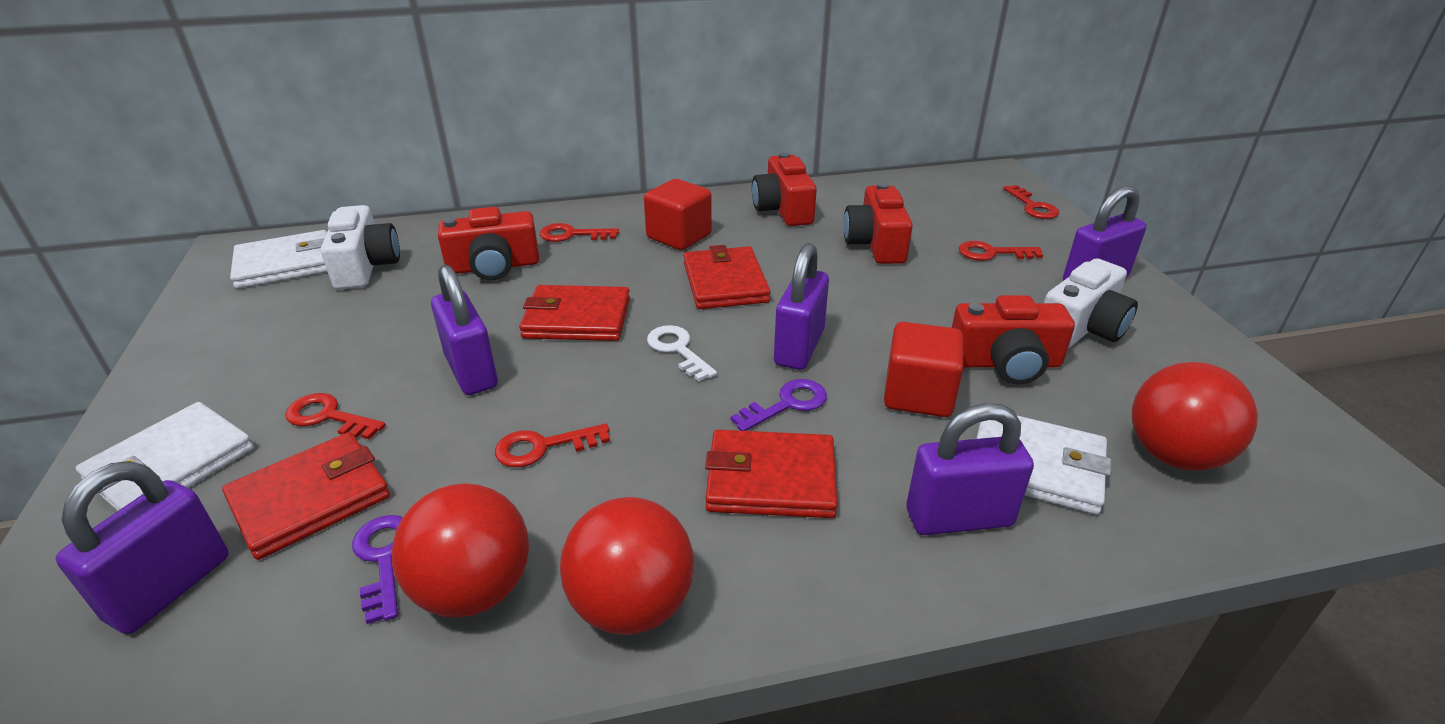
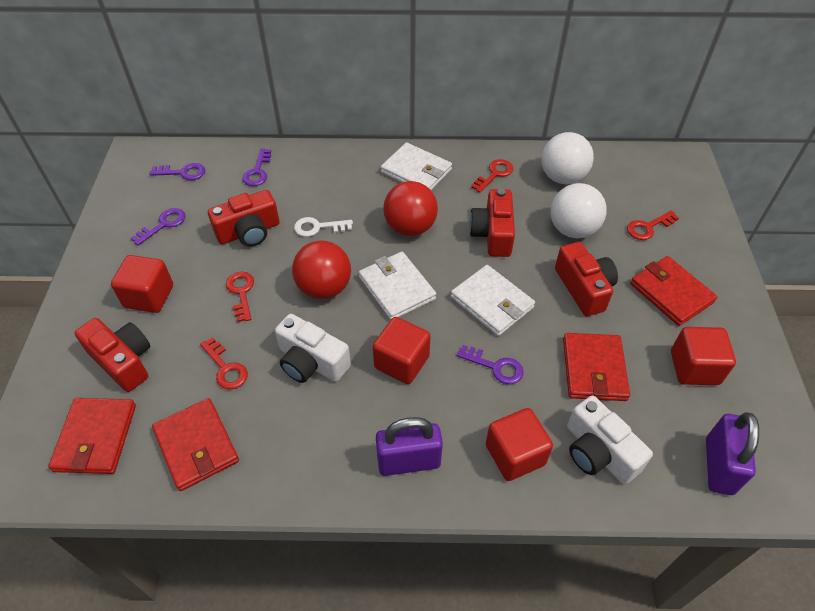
purple key: [352,515,403,624] [731,379,827,431] = 2 -> [131,208,186,246] [149,163,205,180] [242,149,271,186] [457,345,524,384] = 4
purple padlock: [55,461,229,634] [431,265,498,395] [774,243,829,370] [907,403,1034,535] [1063,186,1147,281] = 5 -> [376,417,443,476] [706,412,759,495] = 2
red ball: [392,483,529,618] [560,497,694,635] [1132,362,1258,471] = 3 -> [292,240,351,299] [383,181,438,236] = 2
red cube: [644,179,712,250] [884,322,964,417] = 2 -> [111,255,173,313] [373,317,430,384] [486,408,553,481] [671,327,736,385] = 4
red key: [285,393,386,439] [495,423,610,467] [540,223,619,242] [959,241,1043,261] [1003,185,1059,219] = 5 -> [200,337,248,390] [226,272,254,322] [471,159,513,193] [627,210,679,240] = 4
white ball: none = 0 -> [541,132,594,184] [550,183,607,238] = 2

